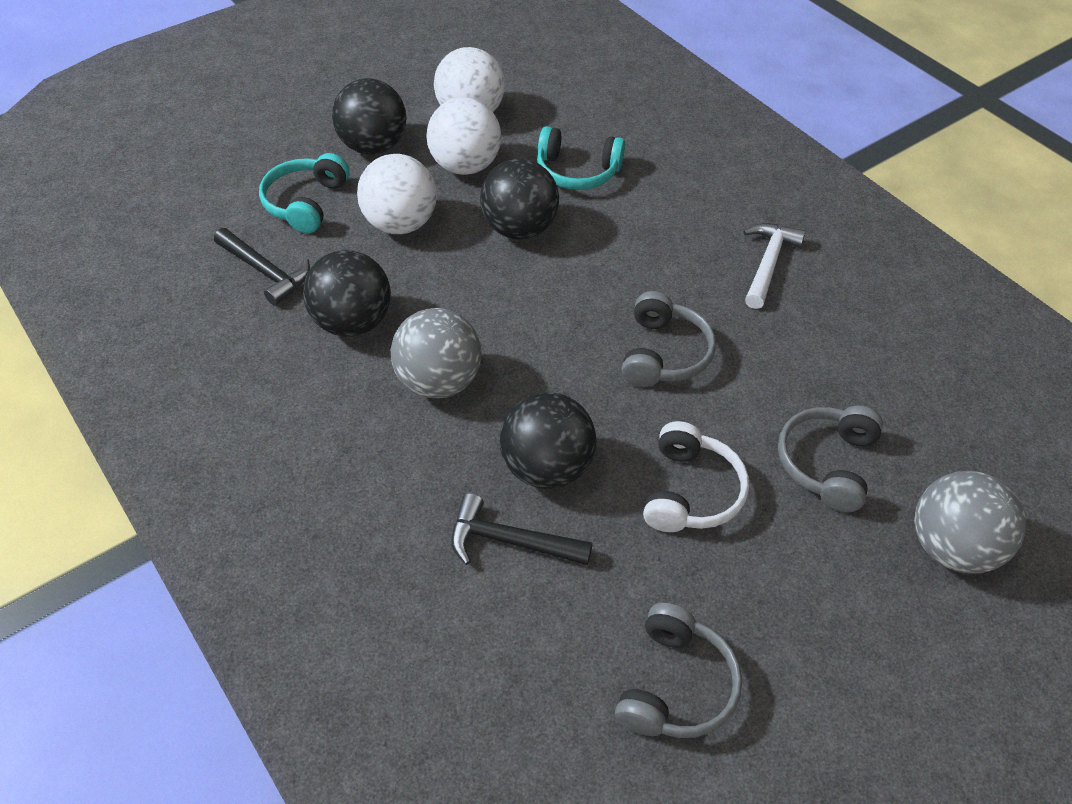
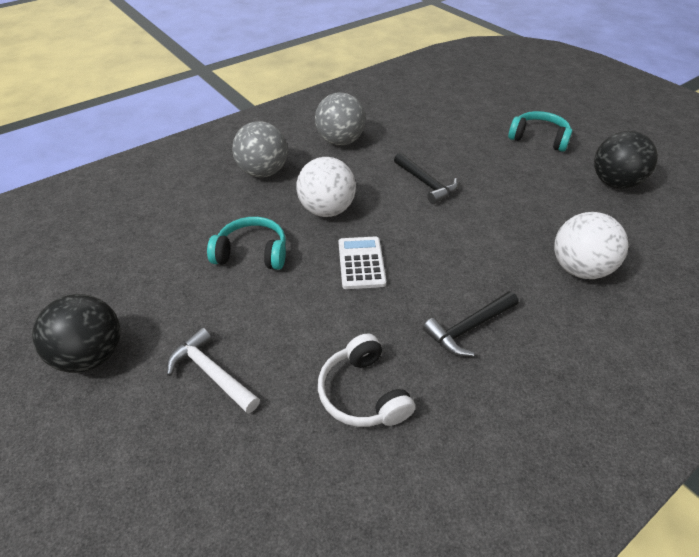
black ball: [303,250,391,337] [332,78,407,155] [480,159,559,239] [500,392,596,489] = 4 -> [32,294,121,373] [594,131,658,189] = 2
grey headphones: [615,603,742,738] [622,291,716,387] [778,406,883,512] = 3 -> none = 0
white ball: [357,154,437,234] [426,97,501,175] [434,47,505,112] = 3 -> [297,157,356,217] [554,212,628,279] = 2
white calculator: none = 0 -> [339,237,386,289] = 1

